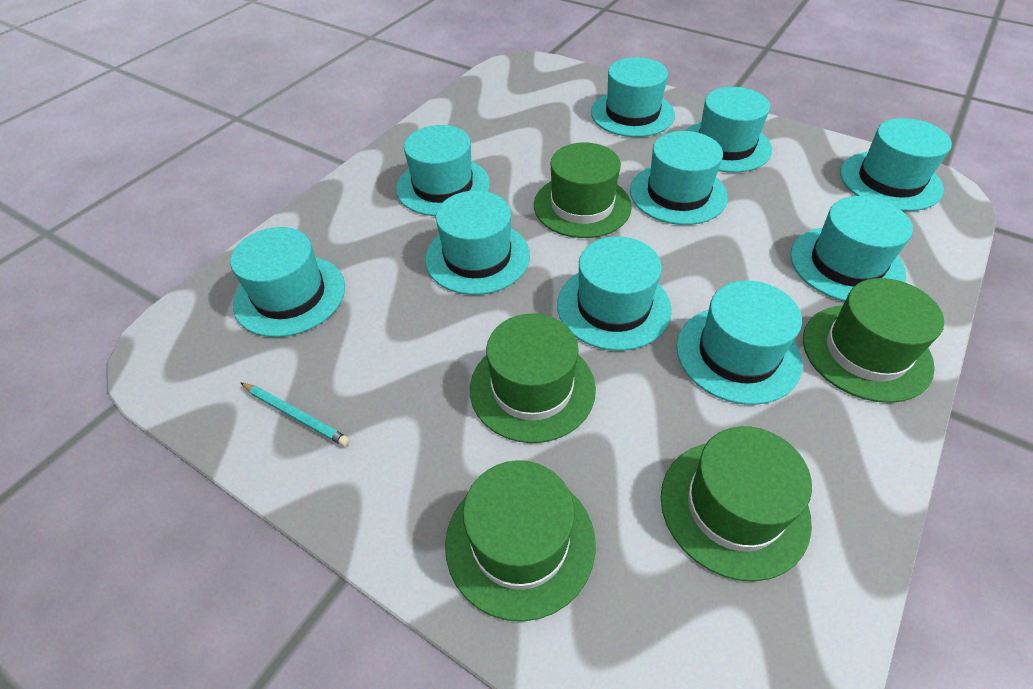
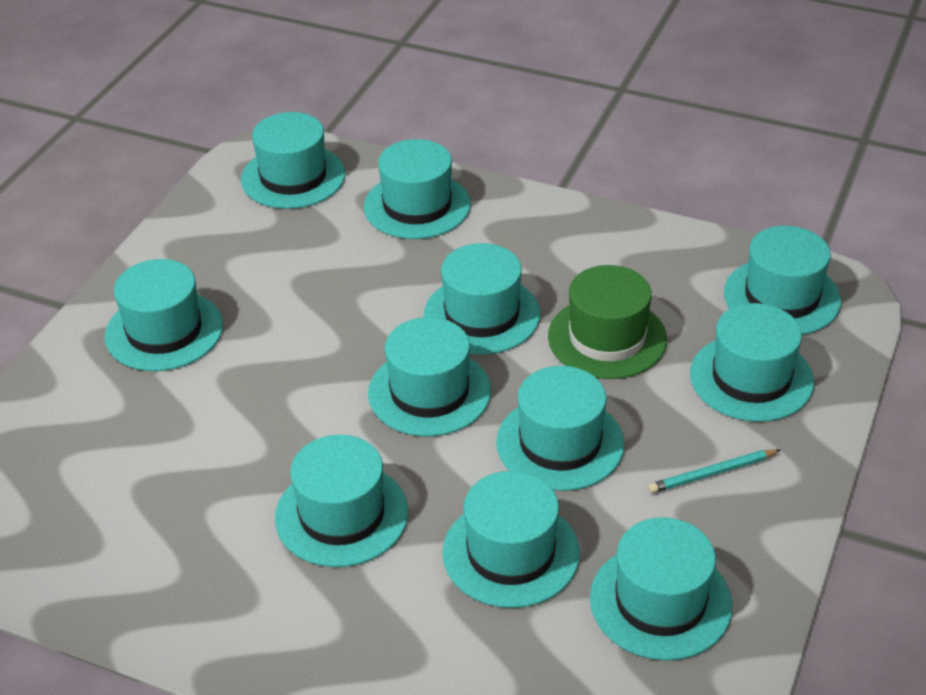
green hat: [445,460,596,622] [470,314,596,443] [534,142,632,238] [661,426,812,581] [803,278,944,403] = 5 -> [548,265,667,379] = 1
turquoise hat: [230,227,345,337] [396,125,490,216] [425,191,530,295] [557,236,672,351] [591,57,675,137] [630,131,728,225] [676,280,802,405] [686,87,772,173] [790,196,913,301] [840,118,952,211] = 10 -> [105,259,223,371] [241,112,345,209] [275,435,408,567] [364,139,471,239] [368,317,491,436] [424,243,540,354] [442,471,580,608] [496,366,625,491] [590,517,733,661] [690,303,814,422] [724,226,841,335] = 11

